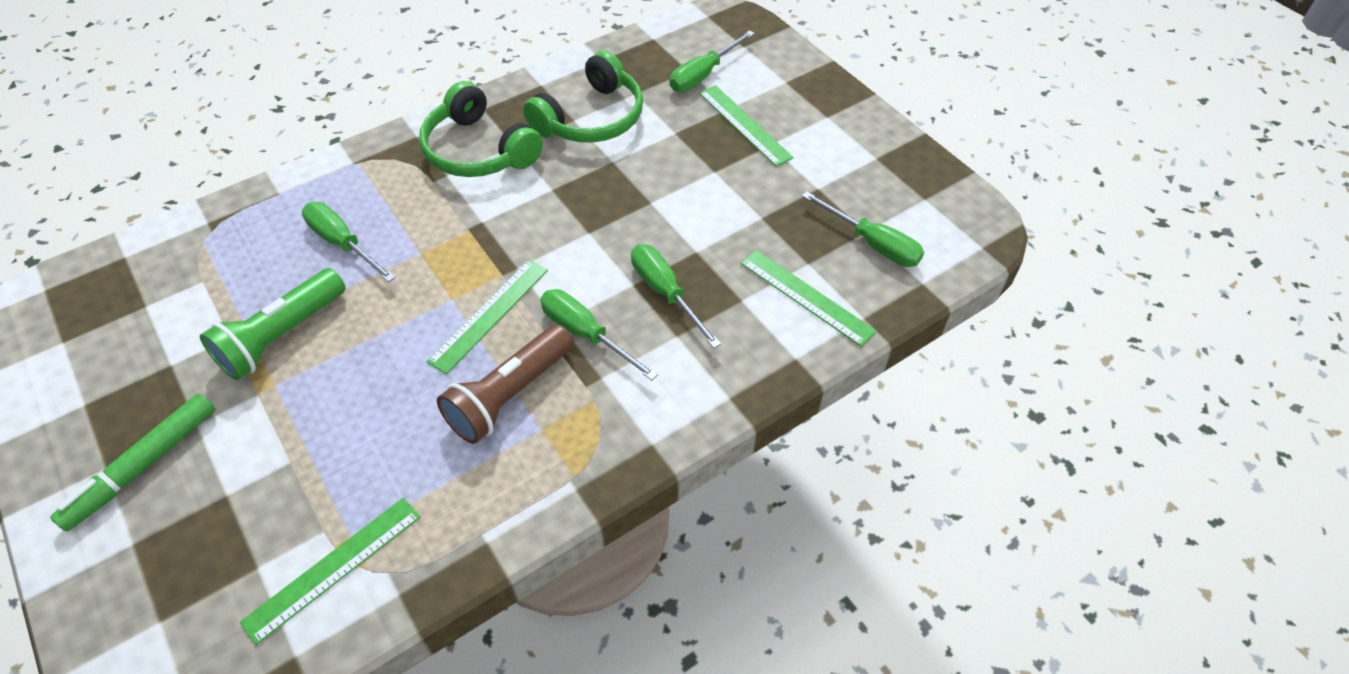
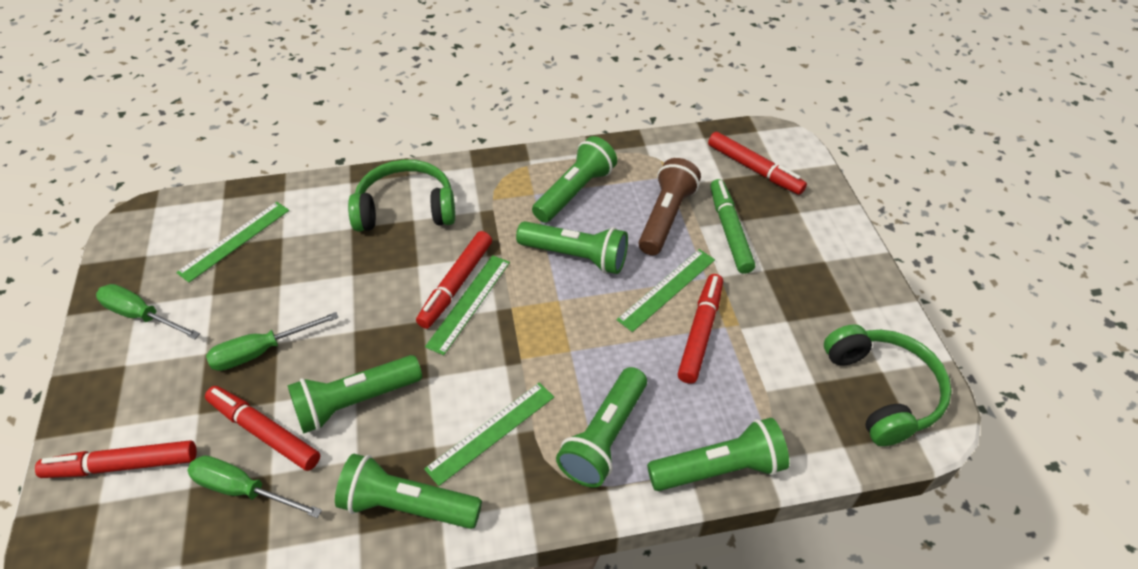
green flashlight: [200,268,346,380] = 1 -> [287,355,422,434] [335,454,482,529] [516,221,628,274] [532,136,617,223] [556,367,647,488] [647,418,789,491] = 6
green screwdriver: [302,202,396,282] [540,289,658,380] [631,244,721,348] [670,30,755,92] [802,191,924,267] = 5 -> [96,284,200,339] [187,455,322,518] [206,312,339,371] = 3
red marker: none = 0 -> [35,440,197,478] [205,386,320,471] [416,231,492,329] [678,274,723,384] [708,132,807,195] = 5

